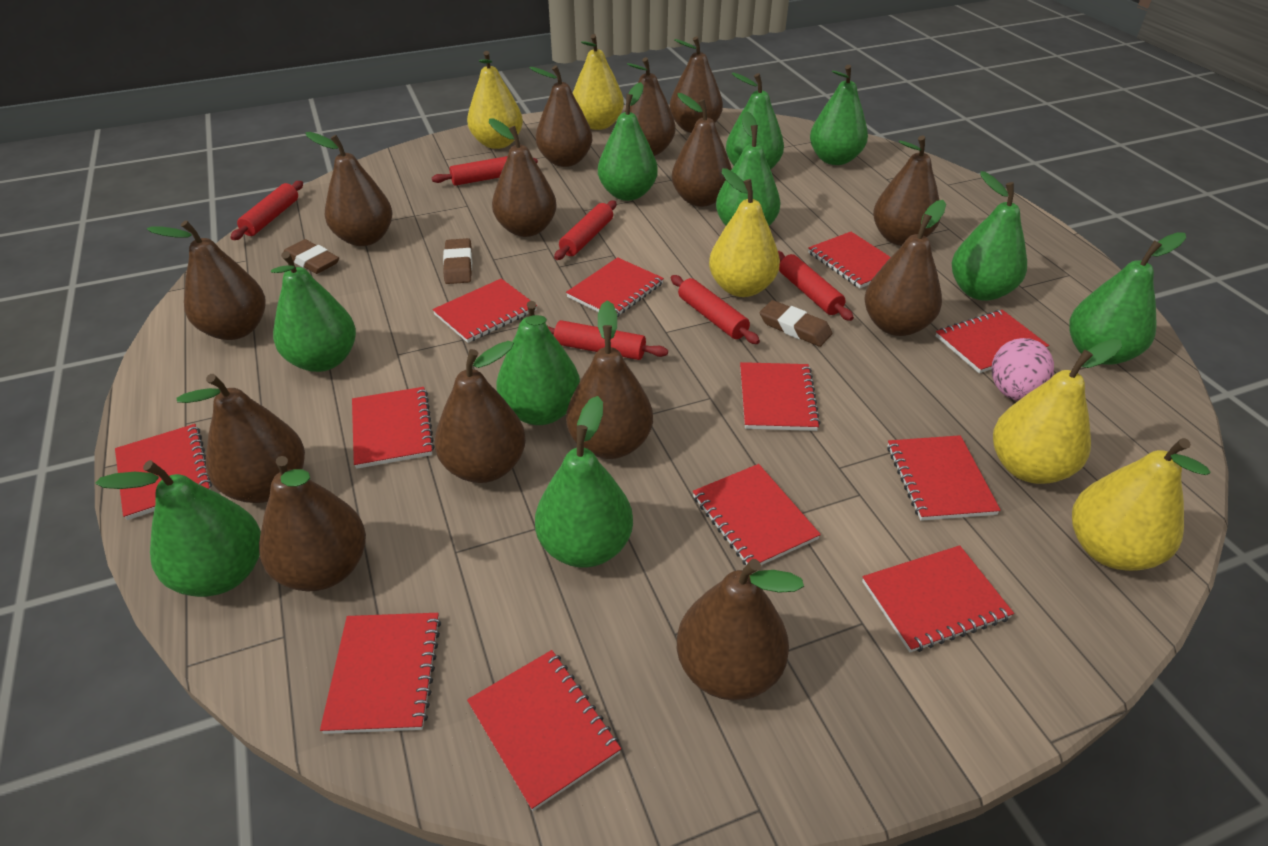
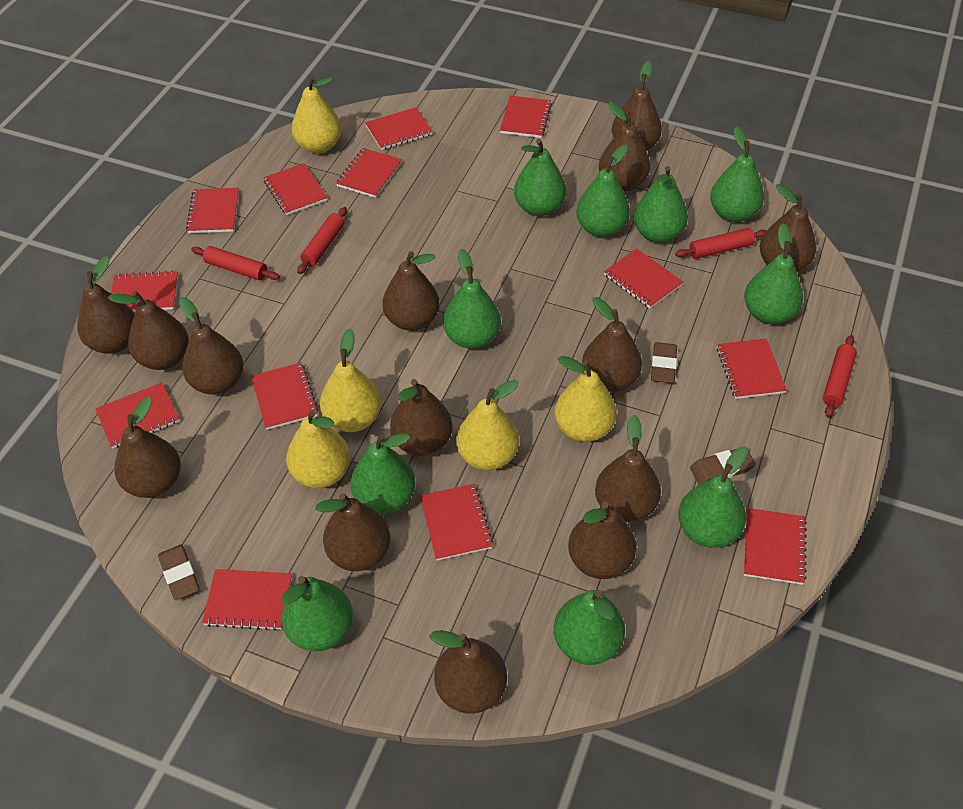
pink egg: [992,338,1054,401] = 1 -> none = 0
red notebook: [115,424,212,520] [320,613,441,734] [352,387,435,469] [432,278,537,343] [467,650,621,811] [566,257,664,317] [693,464,821,565] [740,362,821,431] [808,232,891,288] [862,545,1014,652] [887,435,1001,521] [936,310,1049,373] = 12 -> [95,382,179,449] [111,270,178,312] [186,188,239,233] [202,569,292,631] [251,363,318,430] [263,163,328,215] [336,148,402,198] [365,107,433,150] [420,484,493,561] [500,96,552,138] [604,249,683,308] [717,338,787,399] [744,508,807,585] = 13
red rolling pin: [231,181,303,240] [432,156,538,186] [547,320,668,360] [554,201,617,260] [671,275,760,344] [778,251,854,321] = 6 -> [191,246,280,281] [297,207,347,274] [675,228,767,259] [823,335,857,417] = 4

